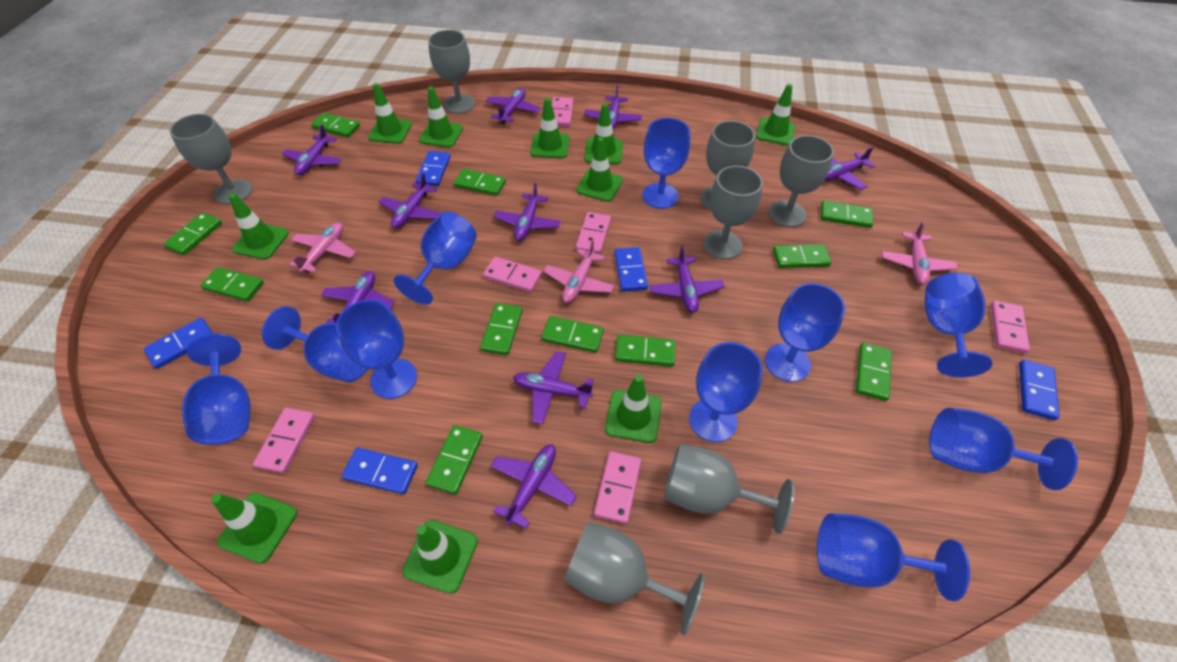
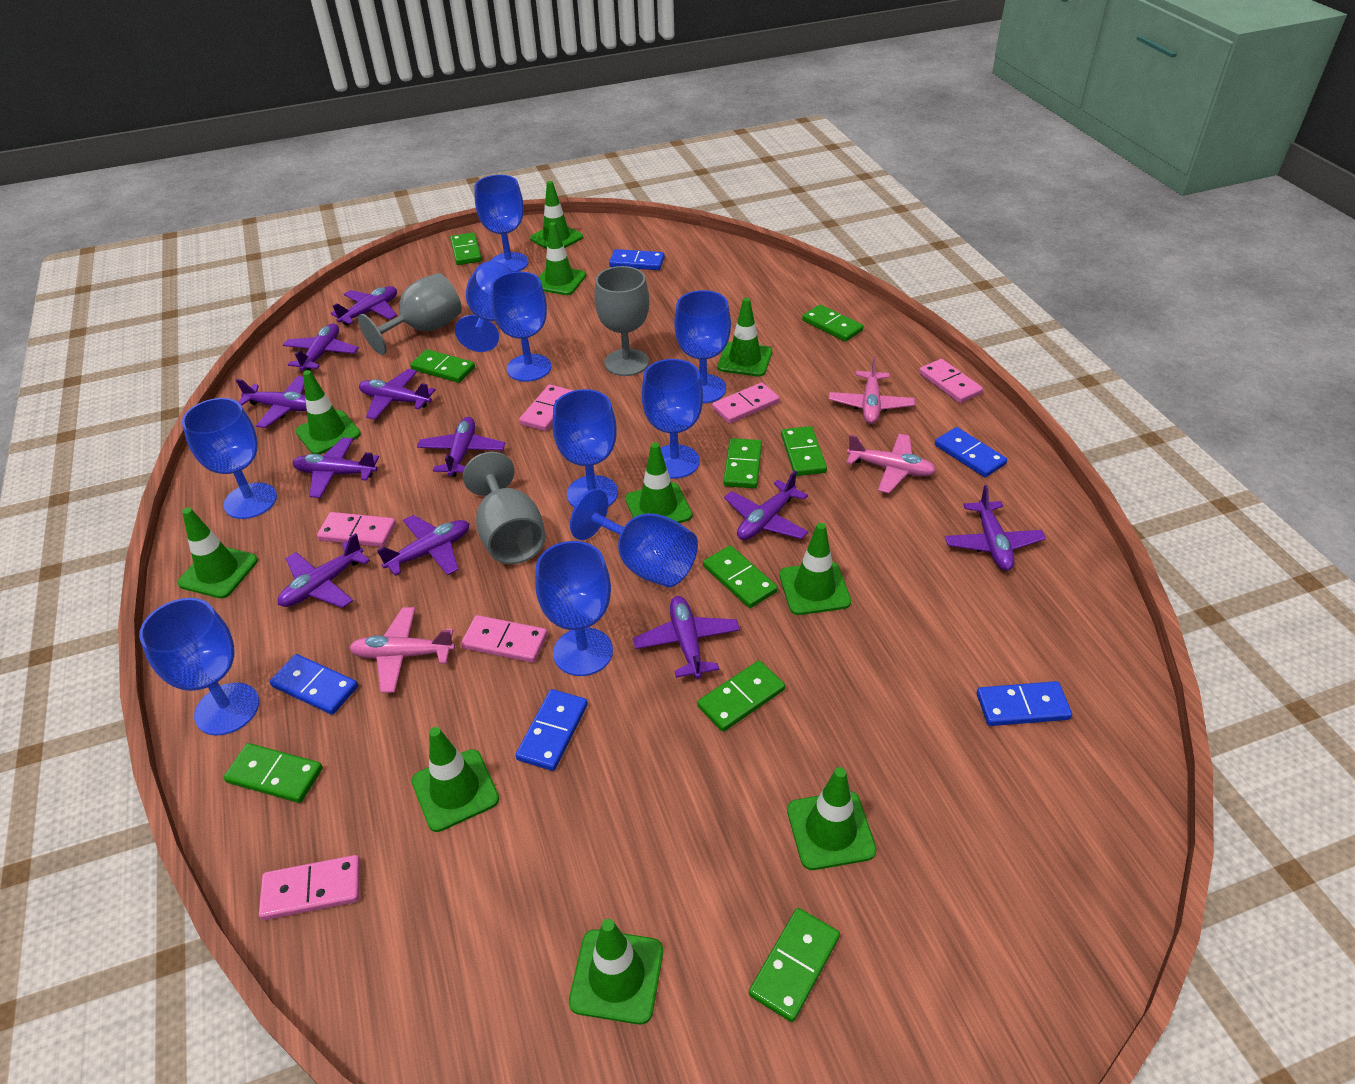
green domino: [164,212,222,255] [200,267,264,302] [311,113,360,137] [425,425,483,495] [454,169,506,196] [480,303,523,355] [541,316,604,353] [615,335,676,367] [773,244,831,268] [821,201,873,228] [856,343,892,401] = 11 -> [224,743,323,803] [410,349,475,383] [450,232,482,265] [697,660,785,732] [703,545,778,608] [723,438,762,488] [749,908,840,1022] [781,426,827,476] [802,304,864,342] = 9
grey goblet: [170,114,253,204] [428,30,475,114] [565,522,705,635] [664,444,795,534] [700,121,755,210] [703,166,763,259] [769,135,834,227] = 7 -> [358,273,462,355] [463,452,546,564] [595,266,649,376] = 3
purple plane: [282,124,342,175] [321,271,395,323] [379,173,441,228] [486,88,541,124] [491,445,577,529] [493,183,561,241] [513,351,593,424] [584,85,642,130] [650,245,725,313] [824,147,875,190] = 10 -> [236,376,307,428] [278,533,370,608] [283,323,359,371] [293,437,379,498] [331,286,397,326] [359,369,436,420] [377,515,469,576] [417,417,505,477] [633,596,740,679] [724,470,809,540] [945,485,1046,571] = 11

